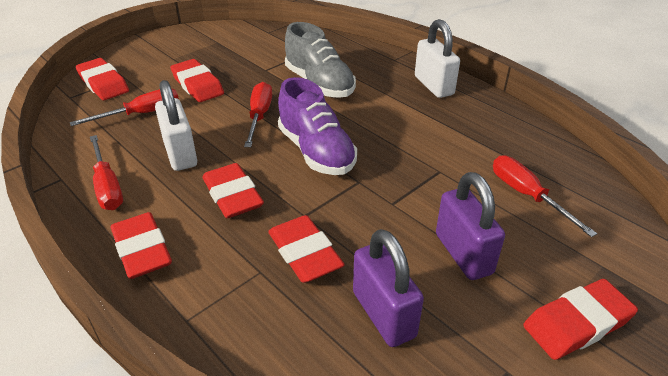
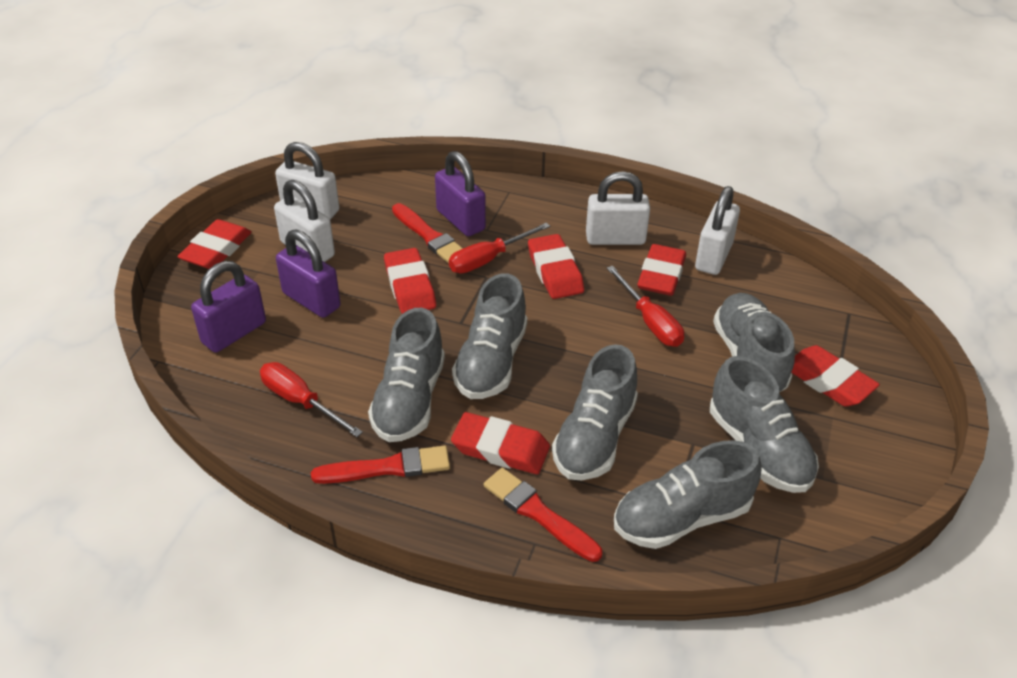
grey shoe: [285,22,356,98] = 1 -> [368,308,445,442] [452,273,527,399] [552,344,638,480] [614,440,762,549] [710,356,819,493] [713,293,795,392] = 6
purple padlock: [353,229,424,347] [436,172,505,280] = 2 -> [191,261,266,352] [276,230,341,318] [435,151,486,236] = 3
purple shoe: [278,77,357,175] = 1 -> none = 0
red brush: none = 0 -> [311,446,450,484] [392,203,463,264] [484,468,602,562] = 3
red screwdriver: [70,88,179,126] [90,135,123,210] [244,82,272,147] [493,155,597,237] = 4 -> [260,362,363,437] [449,223,550,274] [606,266,684,347] = 3
white padlock: [155,80,197,171] [415,19,460,98] = 2 -> [274,180,335,262] [275,142,339,219] [586,171,650,245] [695,186,740,275] = 4

